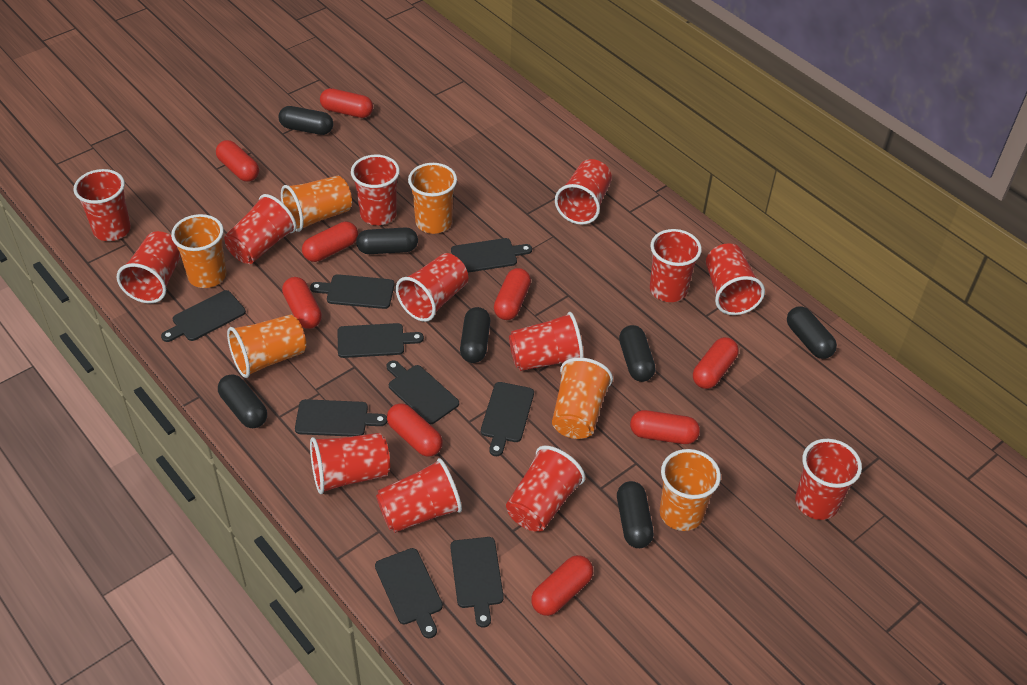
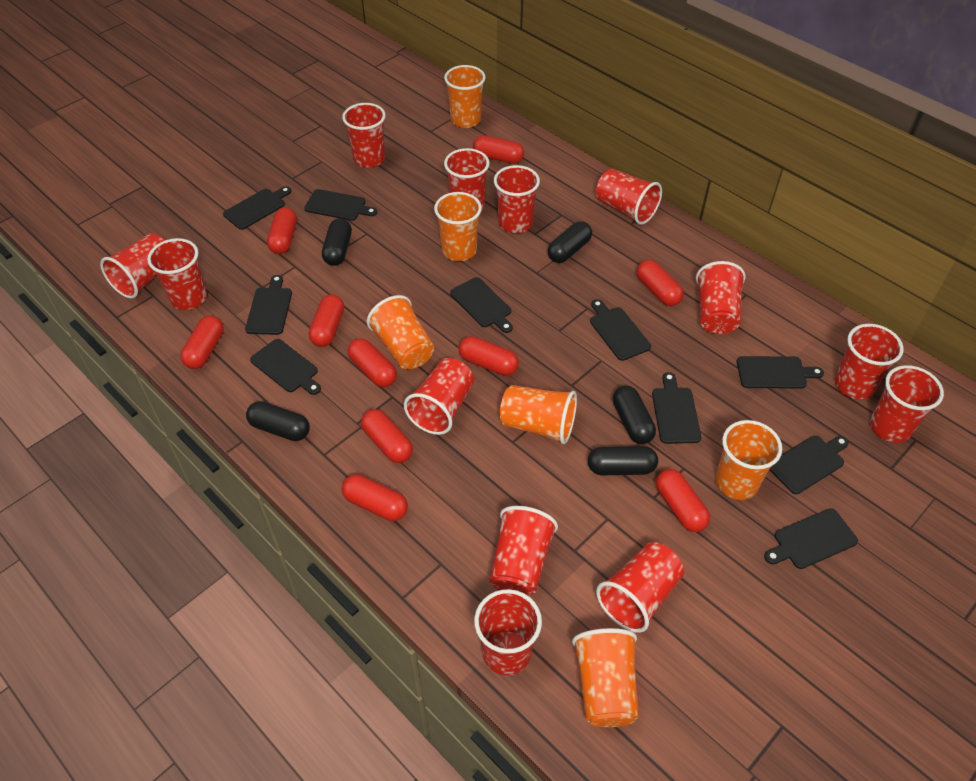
black capsule: [218,374,267,428] [278,106,333,135] [356,228,418,254] [460,307,490,363] [617,481,654,548] [619,325,656,382] [787,306,837,359] = 7 -> [246,401,310,441] [322,218,352,266] [548,221,592,263] [588,446,658,475] [613,386,656,444] = 5
black cutting board: [161,290,246,342] [295,399,387,437] [310,274,394,309] [338,323,424,358] [375,548,443,638] [386,360,459,424] [450,537,504,628] [451,238,532,273] [481,382,534,456] = 9 -> [223,186,291,230] [245,275,292,335] [250,339,321,395] [304,189,377,221] [450,277,513,333] [590,299,651,361] [652,372,701,444] [737,356,824,389] [764,508,858,569] [769,435,849,494] = 10
red capsule: [216,140,259,182] [282,277,322,329] [302,221,358,262] [320,88,373,118] [387,403,443,457] [494,268,531,320] [531,555,593,616] [630,410,700,444] [693,337,739,389] = 9 -> [180,315,224,369] [267,207,297,254] [309,295,344,347] [342,474,408,521] [348,338,397,387] [361,409,413,463] [459,336,519,376] [473,135,524,164] [637,260,684,306] [656,469,710,532] = 10

